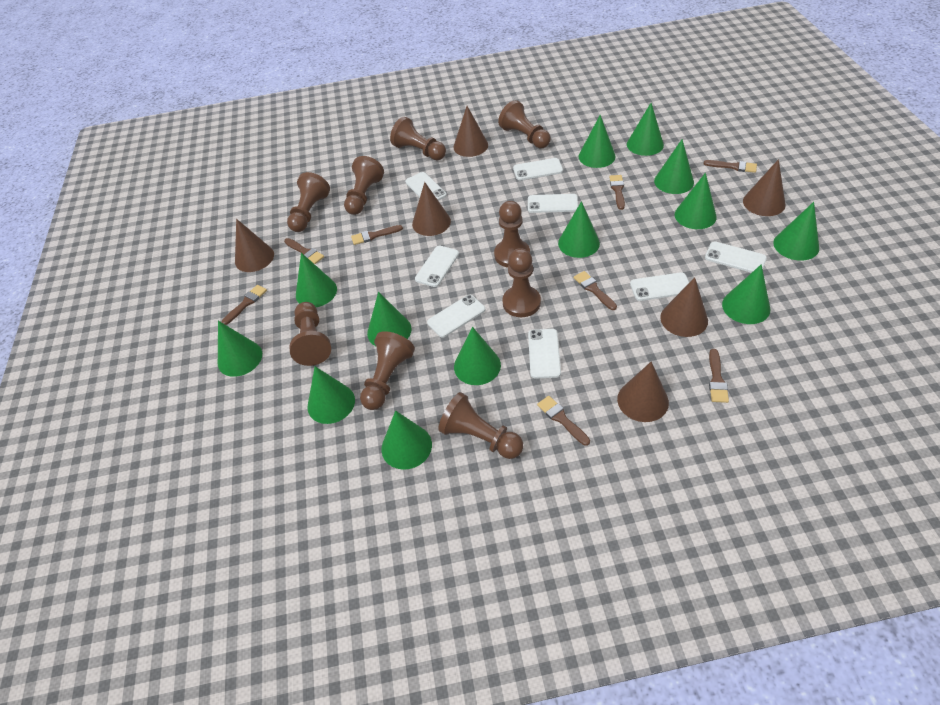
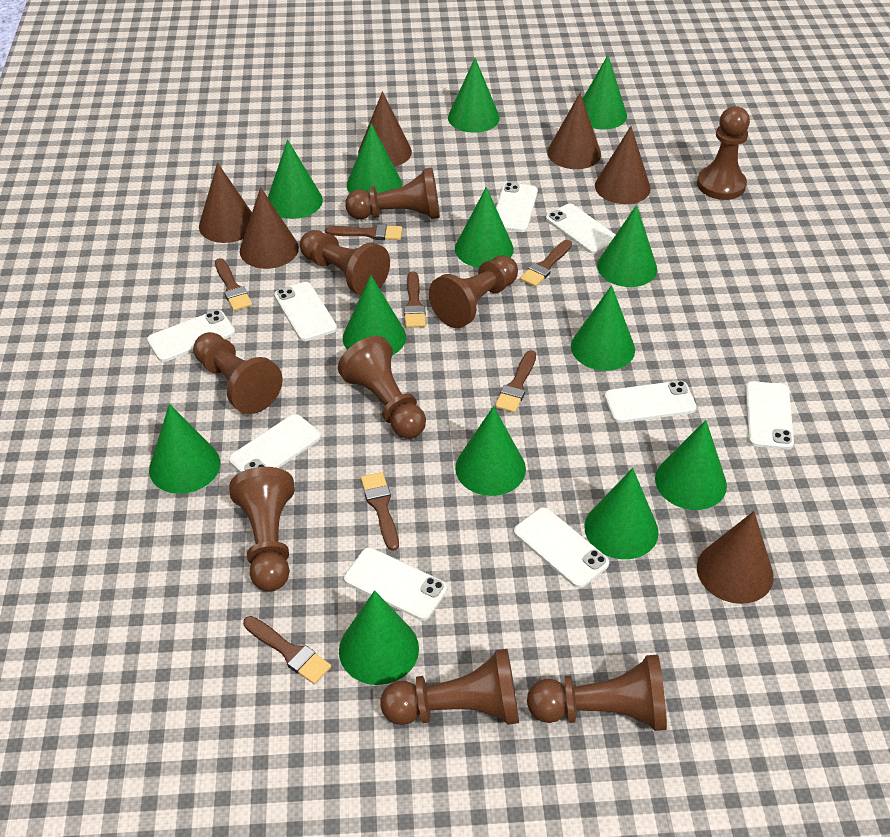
brown brush: [221,285,267,325] [284,238,324,264] [351,225,403,245] [537,396,590,446] [574,271,617,310] [609,175,625,210] [704,160,757,173] [709,349,729,403] = 8 -> [215,258,252,311] [243,616,331,684] [325,224,402,240] [361,472,399,551] [404,271,426,328] [495,350,536,413] [520,240,572,287] = 7
white phone: [405,172,447,201] [415,246,459,287] [427,295,486,338] [513,158,563,180] [528,194,578,213] [528,329,561,379] [630,272,689,301] [705,241,767,273] = 8 -> [147,310,235,362] [229,414,321,472] [274,282,337,341] [344,548,447,620] [496,182,538,232] [514,507,609,588] [546,204,616,254] [605,381,697,423] [746,381,794,450] = 9

